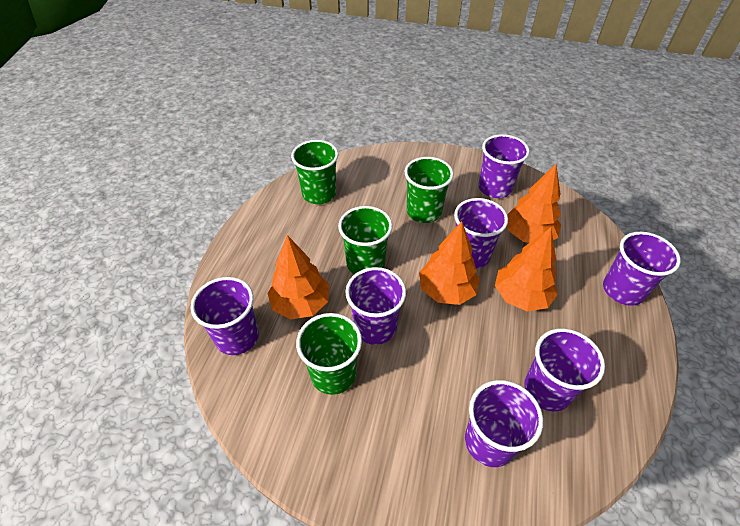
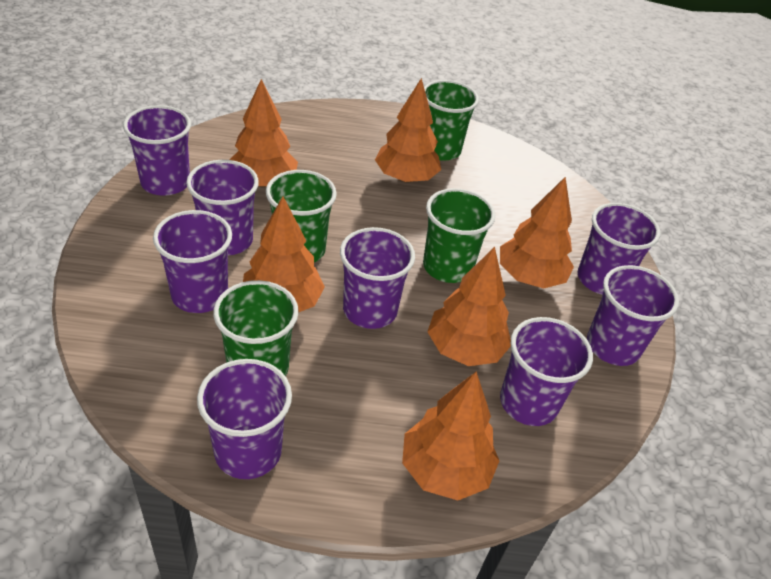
orange tree: [267,235,329,320] [419,221,480,305] [495,227,558,311] [507,164,561,243] = 4 -> [230,79,298,188] [243,196,325,312] [375,78,441,183] [402,371,499,500] [427,247,511,366] [500,177,574,288] = 6
purple cup: [191,277,259,355] [345,267,406,345] [454,198,508,269] [465,380,543,467] [479,134,530,198] [524,328,605,411] [603,232,681,306] = 7 -> [123,105,191,196] [153,210,232,313] [186,160,259,256] [197,359,292,479] [340,227,415,329] [500,317,593,426] [578,203,660,295] [587,265,679,366] = 8

